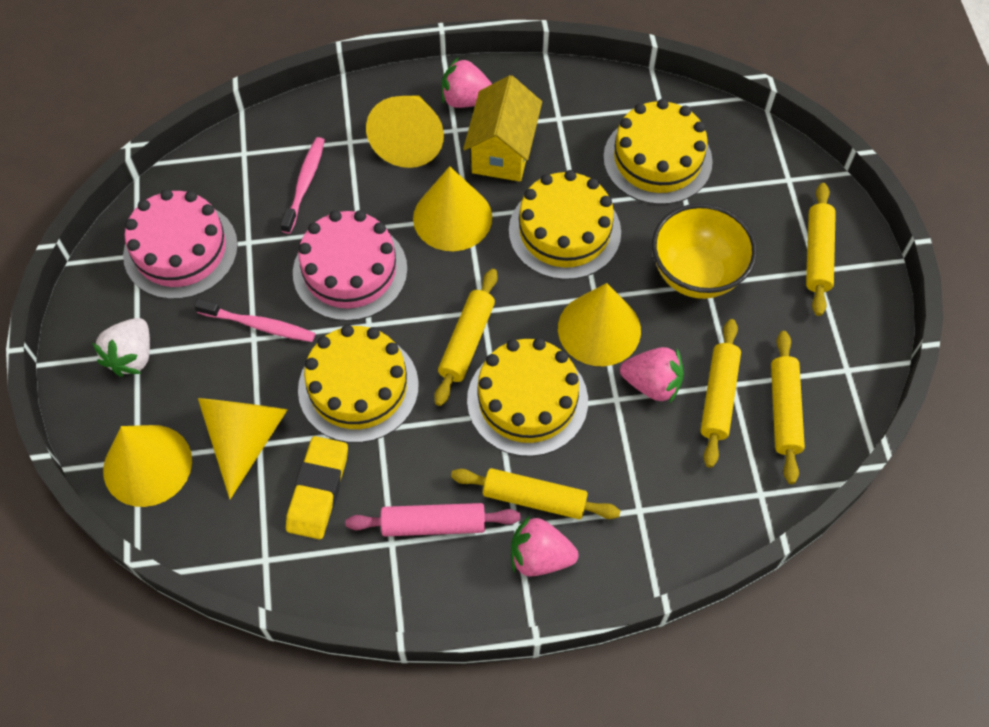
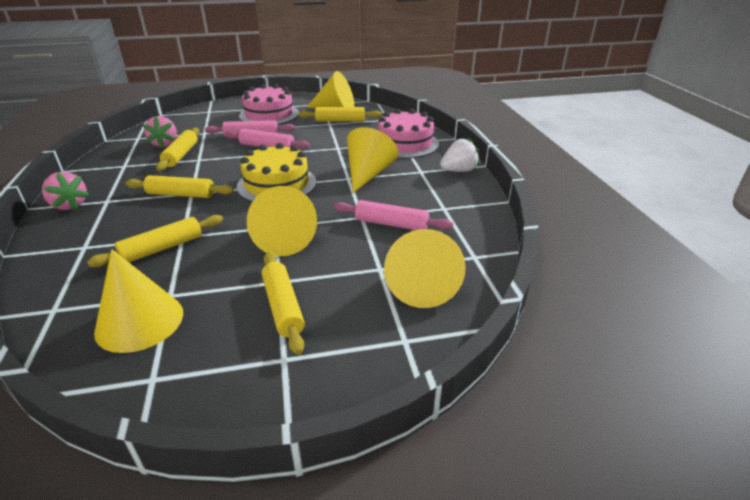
pink rolling pin: [345,503,521,536] = 1 -> [205,120,295,137] [225,129,310,149] [334,200,453,230] = 3
pink strawberry: [441,58,492,108] [511,516,578,576] [620,347,684,404] = 3 -> [42,171,89,210] [143,116,177,149] = 2
pink toothbrush: [194,299,315,342] [280,137,325,234] = 2 -> none = 0
yellow bowl: [652,204,757,299] = 1 -> none = 0
yellow cake: [298,325,419,443] [467,338,588,457] [509,170,621,280] [603,99,713,205] = 4 -> [237,143,316,202] = 1
yellow eraser: [286,436,348,539] = 1 -> none = 0
yellow house: [463,75,542,182] = 1 -> none = 0

